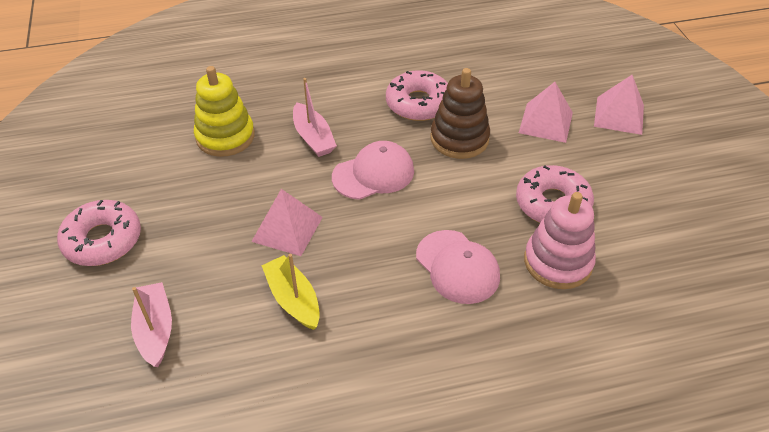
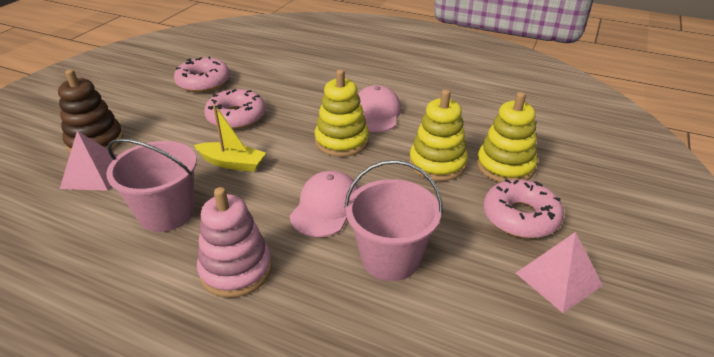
pink boat: [131,282,172,367] [293,78,337,157] = 2 -> none = 0
pink bucket: none = 0 -> [106,139,197,232] [344,160,443,281] = 2
pink pyramid: [251,189,323,256] [519,82,573,143] [594,75,644,135] = 3 -> [60,131,118,191] [516,232,603,313] = 2
yellow stacking toy: [194,66,255,157] = 1 -> [315,69,369,157] [409,89,468,181] [477,92,537,182] = 3

